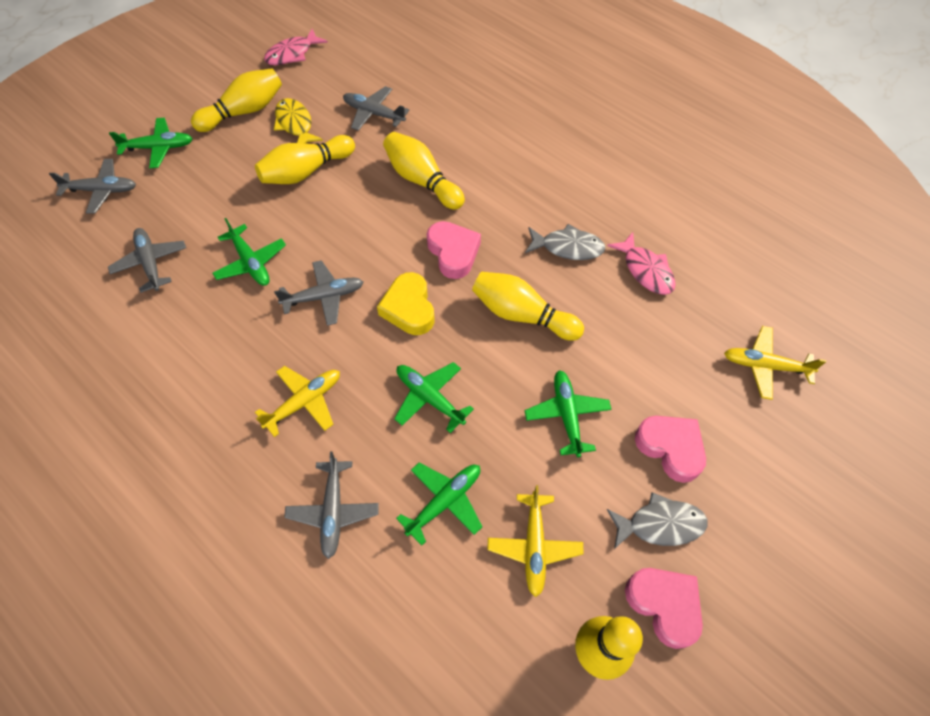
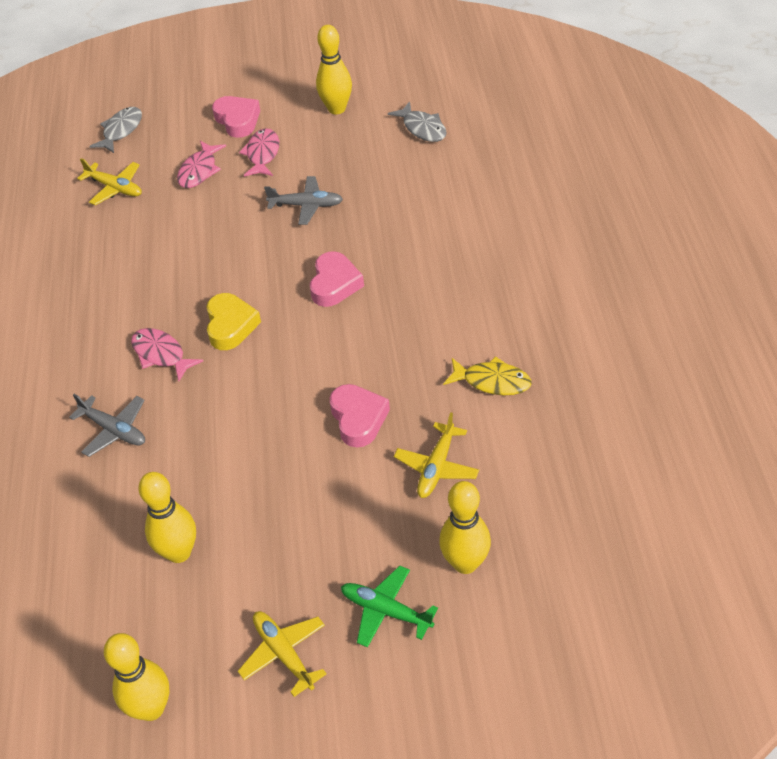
green plane: [109,118,193,168] [212,218,286,286] [394,362,474,433] [396,463,483,546] [525,370,612,457] = 5 -> [341,566,438,648] = 1
grey plane: [49,159,136,214] [108,228,186,293] [274,260,363,326] [284,451,379,559] [343,86,410,131] = 5 -> [69,394,145,457] [264,176,343,225] = 2
pink fish: [264,29,328,65] [607,232,676,295] = 2 -> [131,328,203,381] [177,141,226,188] [239,128,279,177] = 3
yellow bowling pin: [191,68,282,132] [255,135,355,184] [383,132,465,210] [472,272,584,341] [575,616,643,680] = 5 -> [104,633,169,721] [138,472,196,563] [316,25,352,114] [439,481,491,574] = 4

